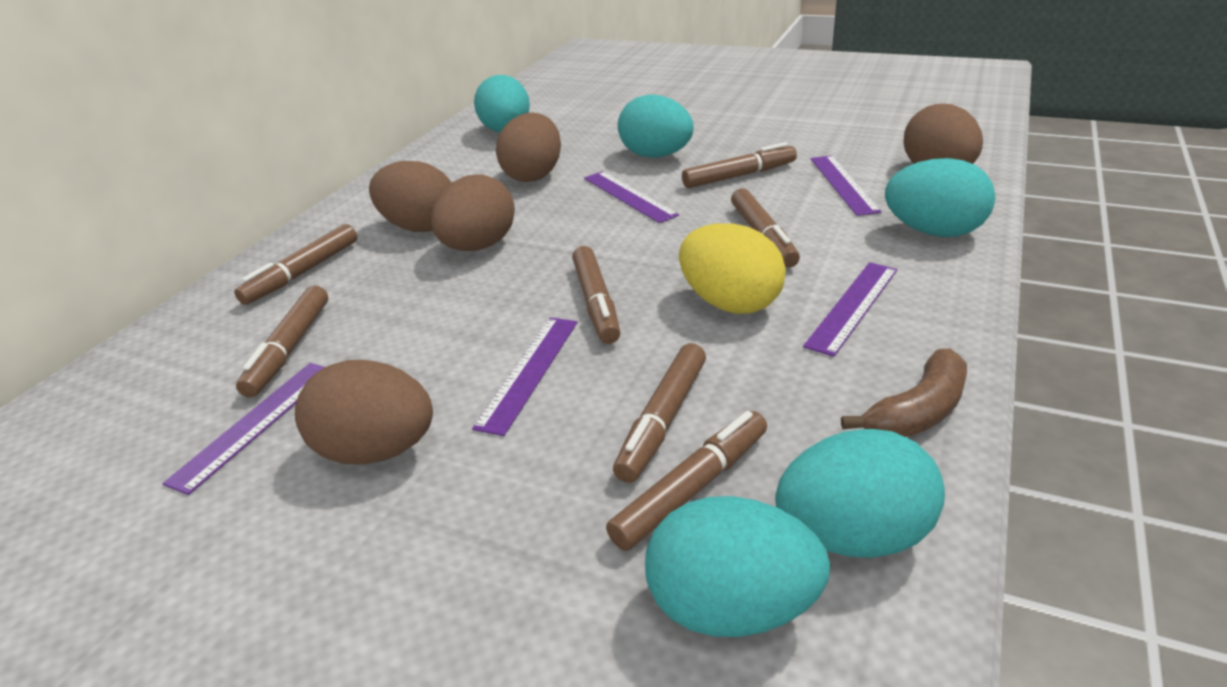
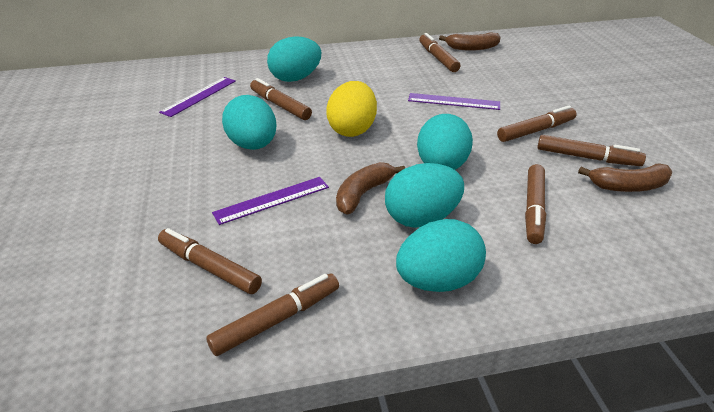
brown banana: [841,348,967,437] = 1 -> [336,162,405,215] [439,32,501,51] [578,164,672,192] = 3
brown egg: [295,360,433,465] [369,161,452,232] [431,174,515,251] [496,112,561,182] [904,104,983,164] = 5 -> none = 0
purple ruler: [162,363,324,495] [472,317,577,436] [584,171,679,223] [803,262,897,357] [811,155,881,216] = 5 -> [159,77,236,117] [212,177,329,225] [408,93,500,110] = 3

